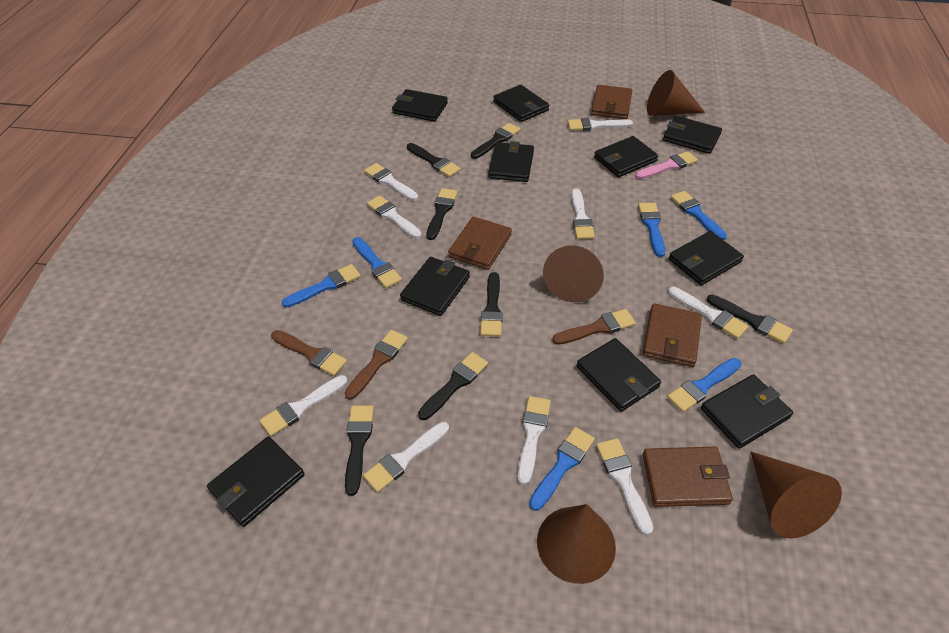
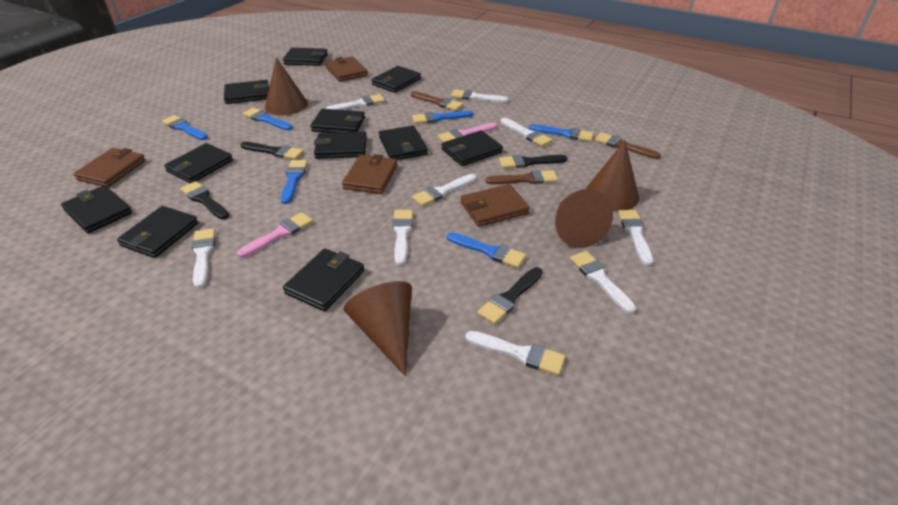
black brush: [345,405,374,496] [407,143,461,177] [418,352,488,420] [426,188,458,240] [471,123,521,159] [480,272,503,337] [707,295,793,344] = 7 -> [180,181,229,219] [241,142,304,160] [477,267,543,324] [499,155,567,169] = 4
black wallet: [207,437,305,527] [392,89,448,122] [400,257,470,316] [488,141,534,182] [493,85,549,122] [576,338,661,412] [594,136,658,177] [663,116,722,154] [669,231,744,285] [701,374,793,449] = 10 -> [61,185,132,233] [117,206,198,258] [164,143,233,183] [224,80,269,104] [283,48,328,66] [283,248,364,311] [310,109,365,133] [314,132,367,159] [371,66,421,93] [379,126,428,160] [441,130,503,166] = 11
pink brush: [635,151,698,179] = 1 -> [237,212,313,258] [438,123,497,142] = 2

